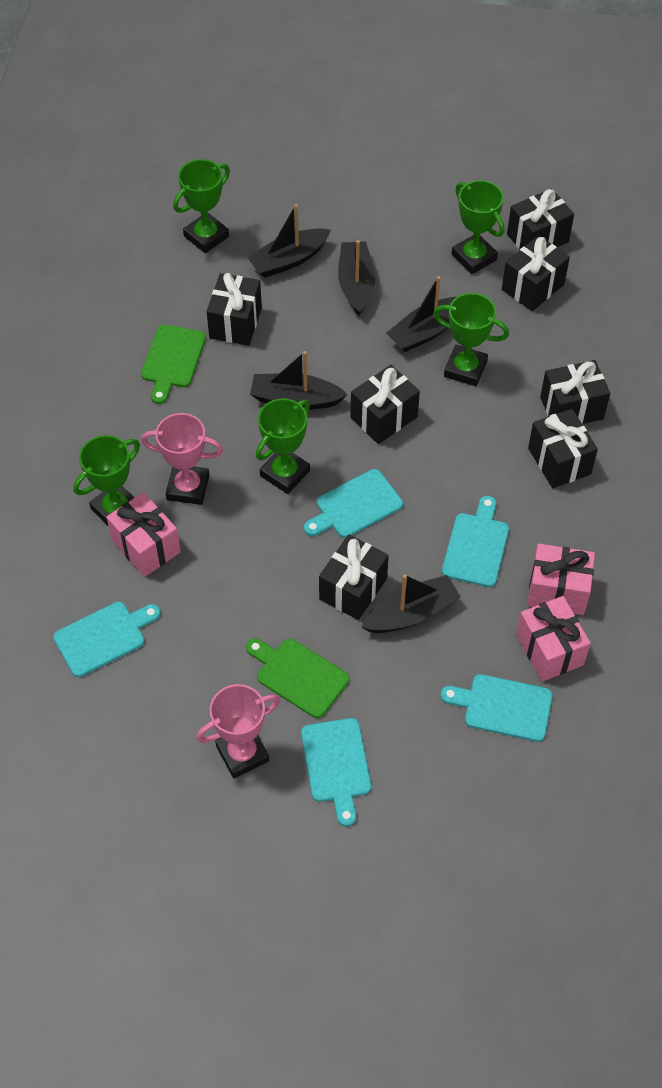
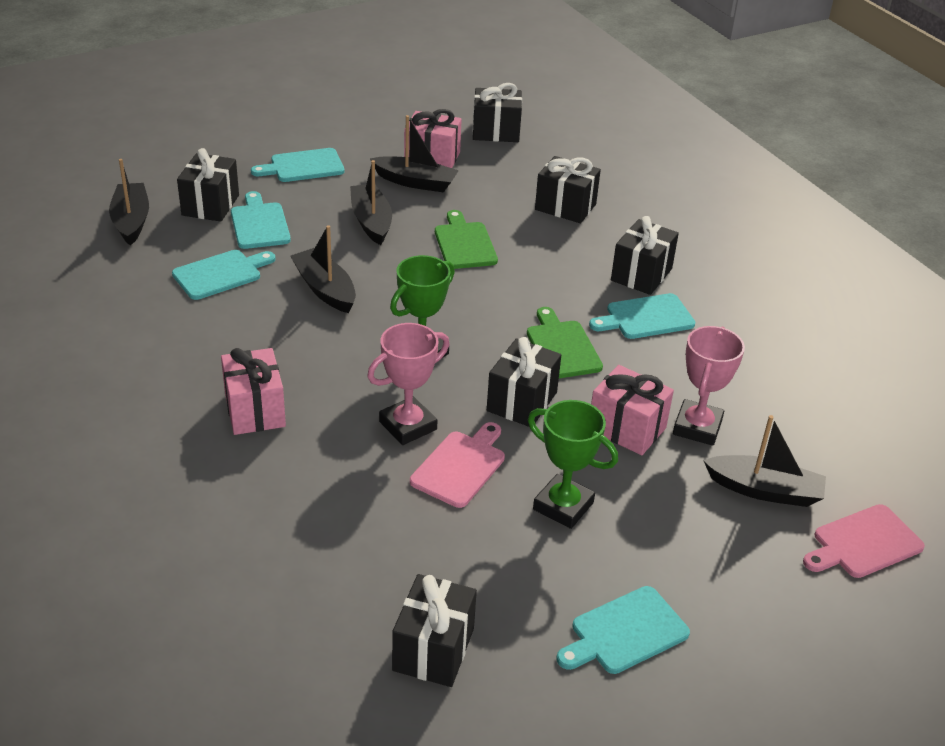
black gift: [207,273,262,346] [319,535,389,620] [350,365,420,444] [502,235,570,311] [507,188,574,249] [528,409,598,488] [540,360,610,424] = 7 -> [177,148,239,222] [392,574,477,687] [473,83,522,142] [487,337,561,427] [535,156,601,223] [611,216,679,295] = 6
green trophy: [73,435,140,525] [173,159,230,253] [256,398,310,494] [433,293,509,386] [452,180,505,274] = 5 -> [390,255,455,359] [528,400,618,529] = 2
pink cutting board: none = 0 -> [410,422,505,508] [803,504,925,578] = 2

